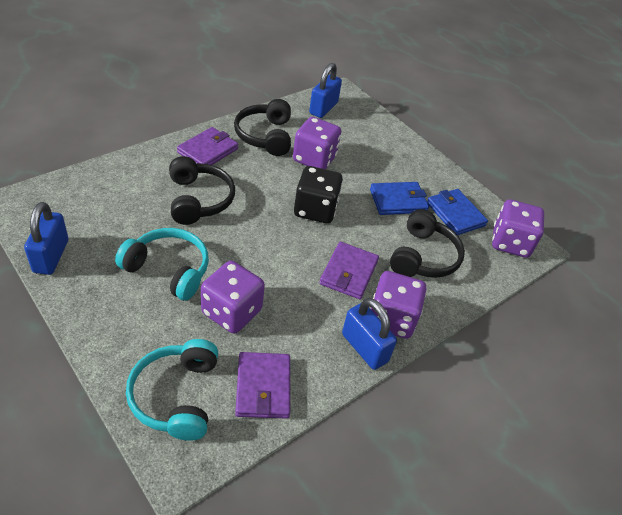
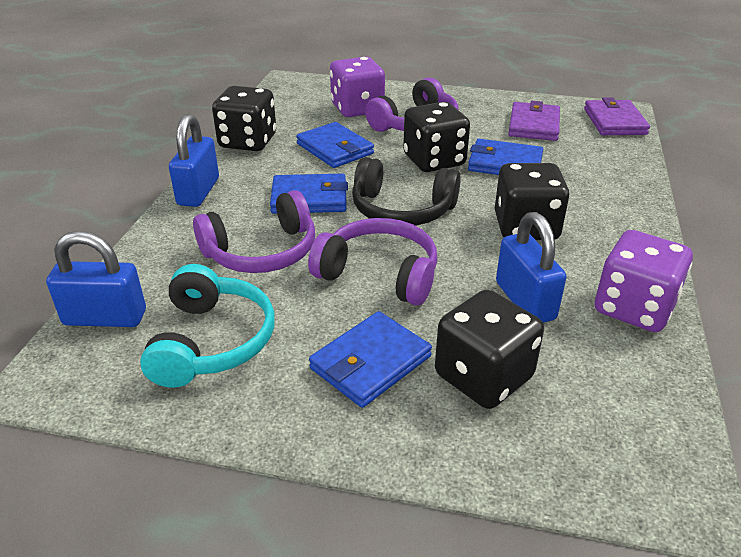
black dice: [294,166,343,224] = 1 -> [212,86,276,151] [403,102,470,172] [435,289,544,409] [495,163,569,240] = 4
black headphones: [169,156,235,225] [234,99,291,156] [390,209,465,278] = 3 -> [352,157,461,226] = 1
blue wallet: [370,182,429,215] [427,189,488,235] = 2 -> [270,174,348,214] [296,122,374,168] [309,311,432,408] [468,139,543,175] = 4
purple dice: [201,261,265,334] [293,117,341,169] [371,271,426,339] [492,199,544,258] = 4 -> [330,57,385,117] [595,230,693,332] = 2
purple headphones: none = 0 -> [193,190,315,273] [308,218,438,305] [365,77,459,132] = 3
purple wallet: [177,127,238,165] [235,352,290,419] [319,242,379,299] = 3 -> [508,101,560,141] [584,97,650,135] = 2
turquoise headphones: [115,228,209,301] [126,339,218,441] = 2 -> [140,264,275,388] = 1

